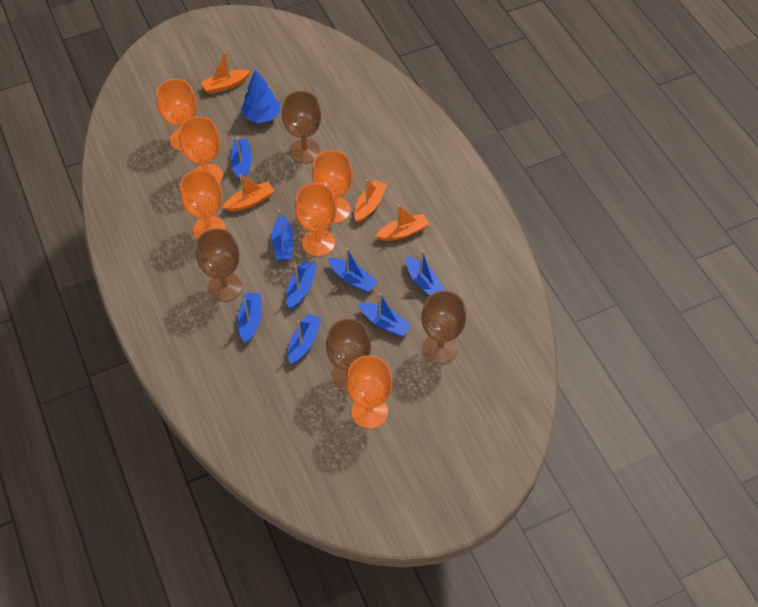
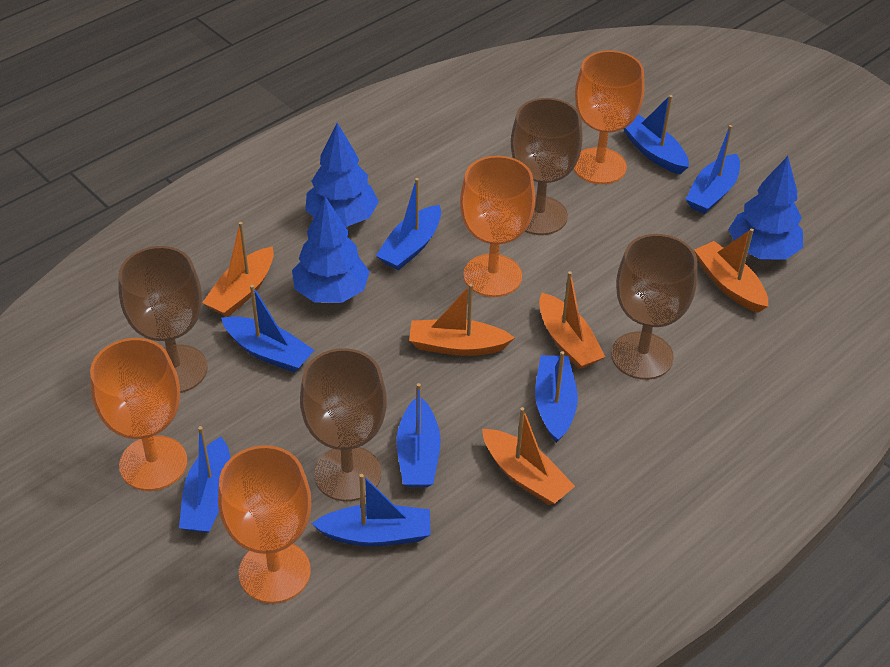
blue tree: [241,69,280,123] = 1 -> [292,196,370,303] [305,123,379,227] [728,156,803,260] = 3
orange boat: [201,52,250,94] [222,174,275,212] [354,180,387,223] [376,205,430,241] = 4 -> [202,222,274,317] [409,284,515,356] [482,407,575,505] [539,271,605,369] [694,228,768,313] = 5
orange goblet: [157,79,197,151] [179,116,223,184] [180,170,226,239] [295,183,337,257] [312,150,353,223] [346,355,392,429] = 6 -> [90,338,187,491] [218,445,311,604] [460,156,535,297] [573,50,644,184] = 4

